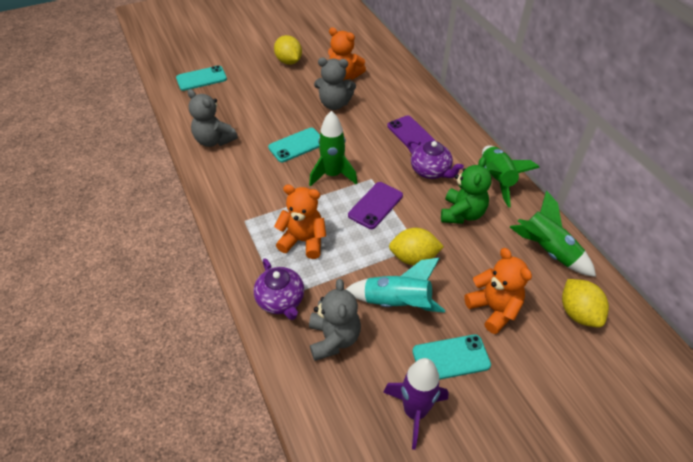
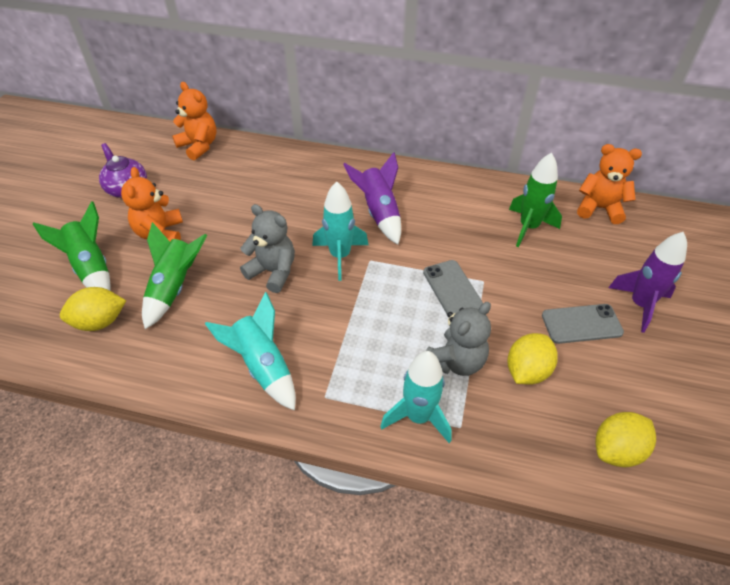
green teddy bear: [441,157,492,224] = 1 -> none = 0
grey phone: none = 0 -> [423,260,483,314] [542,304,624,344] = 2
grey teddy bear: [187,89,238,147] [309,279,361,361] [314,58,356,110] = 3 -> [240,204,295,293] [426,302,491,376] = 2
purple phone: [348,182,403,229] [387,115,436,151] = 2 -> none = 0
purple rocket: [383,358,449,450] = 1 -> [343,152,401,245] [608,232,687,333] = 2
purple teapot: [254,258,304,320] [407,139,464,179] = 2 -> [99,143,147,198] = 1
turquoise phone: [176,65,227,91] [268,128,320,162] [413,334,491,380] = 3 -> none = 0
turquoise rocket: [345,258,445,313] = 1 -> [205,292,296,411] [312,182,368,281] [380,351,452,443] = 3

